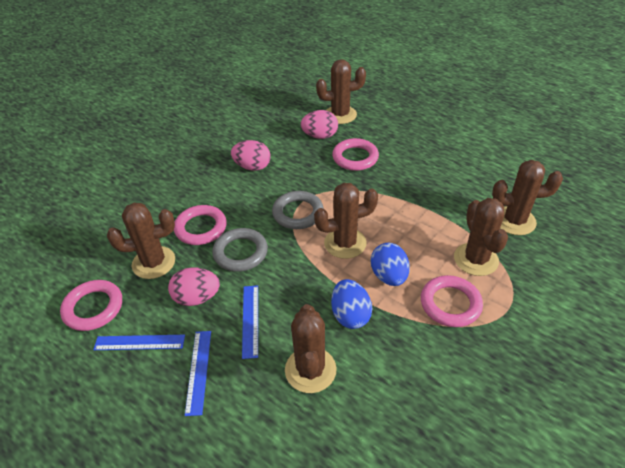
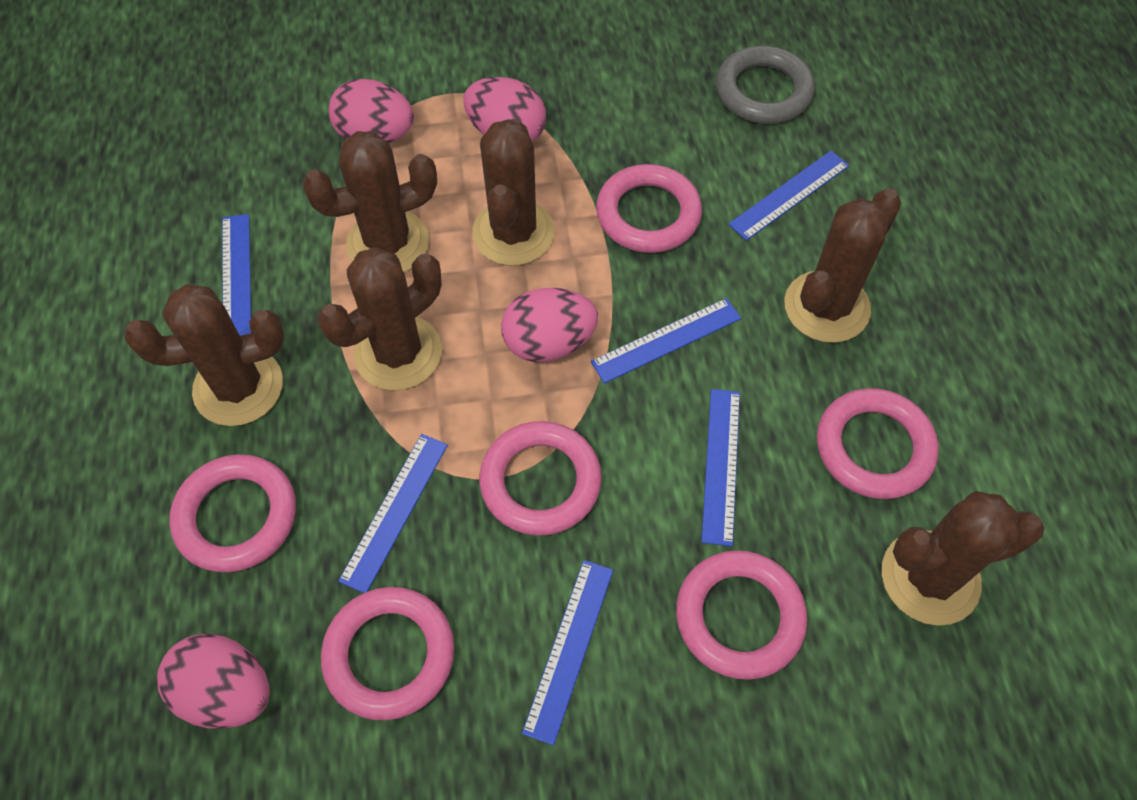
blue egg: [331,279,372,329] [371,243,410,286] = 2 -> none = 0
blue ruler: [93,335,185,350] [185,331,211,416] [242,285,258,359] = 3 -> [222,214,251,336] [338,434,448,593] [522,560,613,745] [591,298,741,383] [701,389,740,546] [728,151,849,241] = 6
grey ring: [212,228,268,272] [272,191,324,229] = 2 -> [716,46,815,124] = 1
pink egg: [168,267,220,306] [231,140,271,171] [301,110,338,139] = 3 -> [157,634,270,729] [329,79,414,143] [464,77,546,143] [501,288,598,362] = 4
pink ring: [60,280,122,331] [174,205,227,245] [332,138,379,171] [421,275,483,327] = 4 -> [169,454,296,572] [321,587,454,720] [479,421,602,536] [596,164,702,253] [676,550,807,680] [817,388,939,499] = 6

